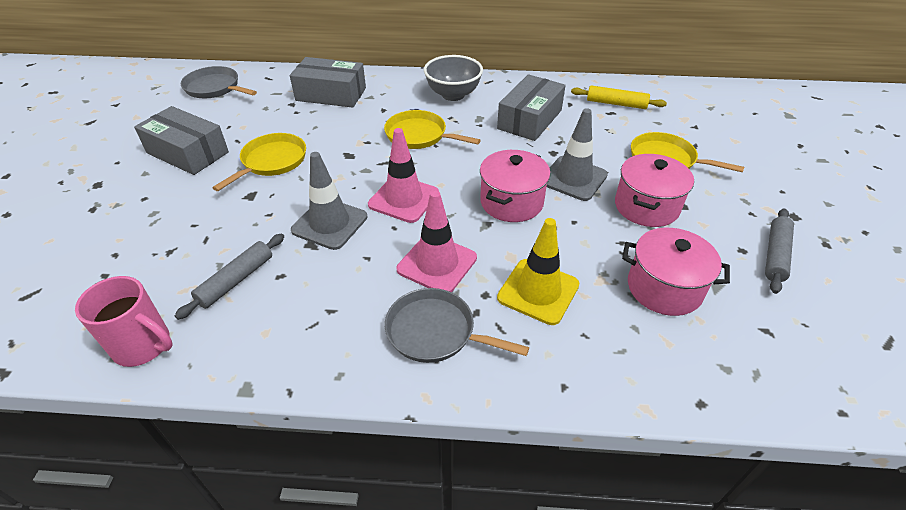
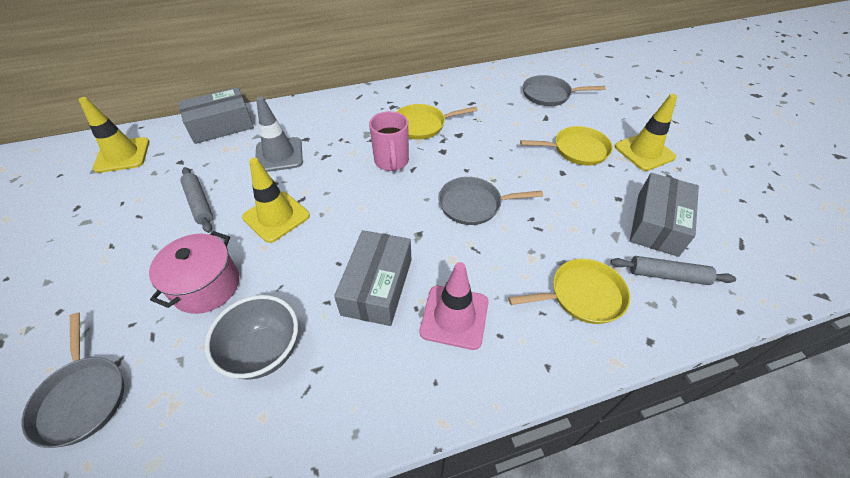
grey pan: [181,66,257,98] [385,288,529,363] = 2 -> [21,313,124,448] [439,177,543,225] [523,75,605,106] = 3
grey traffic cone: [291,152,367,250] [547,108,608,201] = 2 -> [255,97,303,172] = 1
pink pot: [480,150,550,222] [615,154,694,227] [622,228,730,316] = 3 -> [149,231,239,314] = 1
pink traffic cone: [368,128,439,223] [397,191,477,292] = 2 -> [420,262,488,350] = 1
yellow rolling pin: [571,85,667,109] = 1 -> none = 0
yellow traffic cone: [497,218,579,325] = 1 -> [79,97,149,173] [242,158,310,243] [615,94,677,171] = 3

